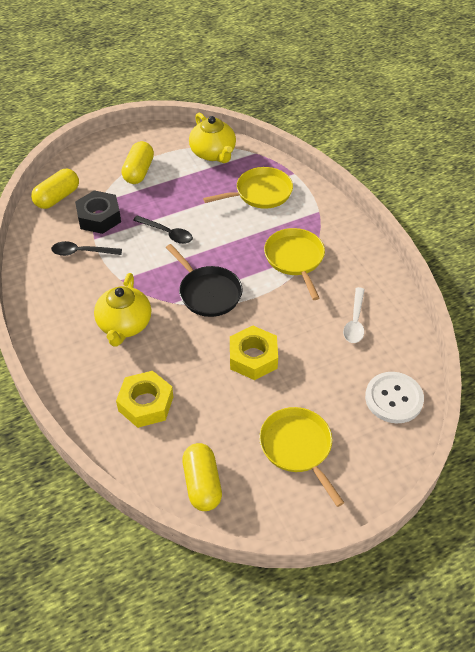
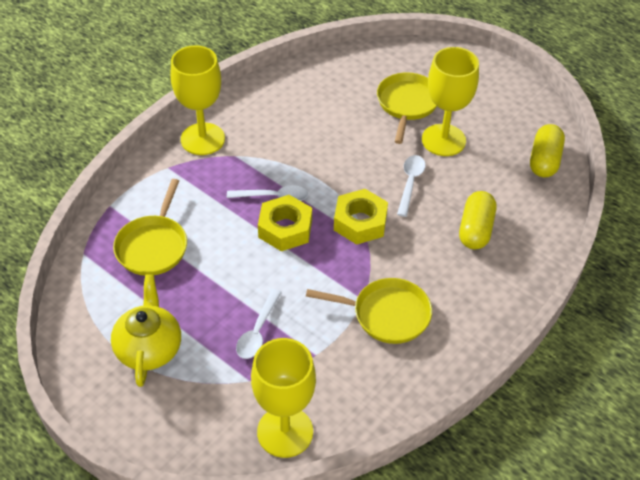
black nut: [75,190,121,234] = 1 -> none = 0
black pan: [166,244,243,317] = 1 -> none = 0
black spoon: [51,241,122,256] [133,215,193,244] = 2 -> none = 0
white button: [365,372,424,423] = 1 -> none = 0
white spoon: [343,287,365,343] = 1 -> [227,185,308,201] [236,289,282,359] [397,155,426,217] = 3
yellow capsule: [31,169,79,209] [121,141,154,184] [183,443,222,511] = 3 -> [459,191,496,250] [530,124,565,178] = 2
yellow goblet: none = 0 -> [171,45,225,155] [251,338,316,458] [422,47,479,156] = 3
yellow teapot: [94,273,151,347] [189,113,236,163] = 2 -> [111,275,181,387] = 1

